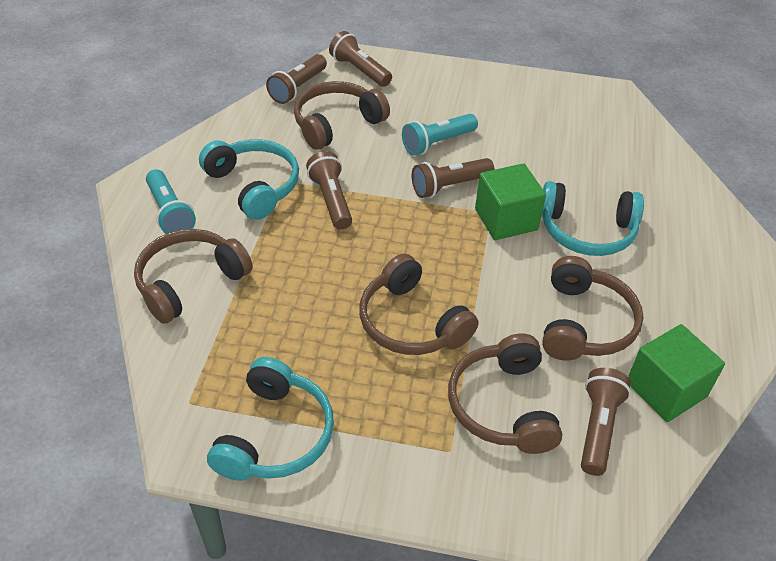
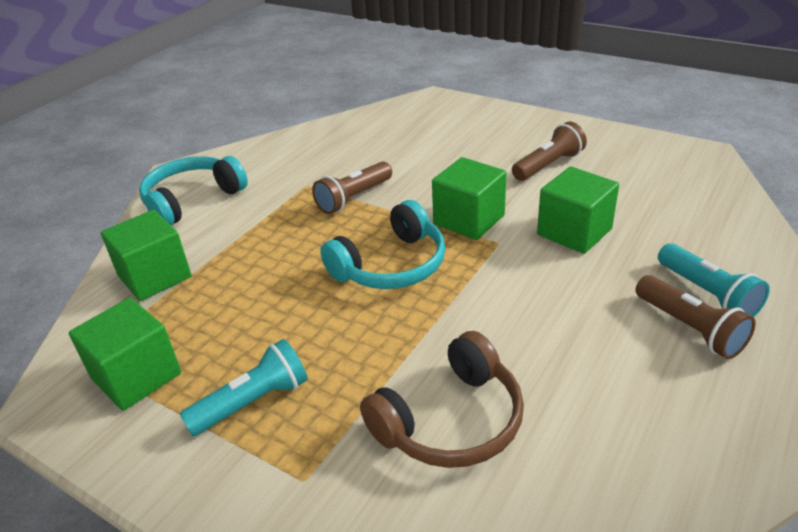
brown flashlight: [266,54,327,104] [306,151,352,230] [329,31,392,87] [412,158,494,198] [581,368,631,476] = 5 -> [312,162,392,214] [512,122,587,181] [636,275,756,359] = 3
brown headphones: [134,229,253,324] [294,81,390,150] [359,254,478,355] [448,333,562,454] [542,256,644,361] = 5 -> [360,331,524,468] = 1
green cube: [475,163,546,240] [628,324,725,422] = 2 -> [69,298,181,411] [101,210,192,301] [432,157,506,240] [537,166,619,254] = 4
turquoise headphones: [199,139,299,220] [207,357,334,481] [541,181,644,256] = 3 -> [139,156,248,225] [320,200,445,289] = 2

